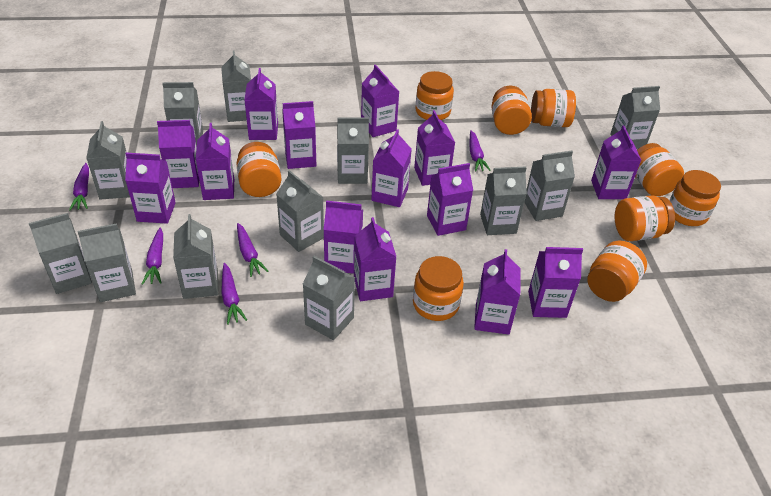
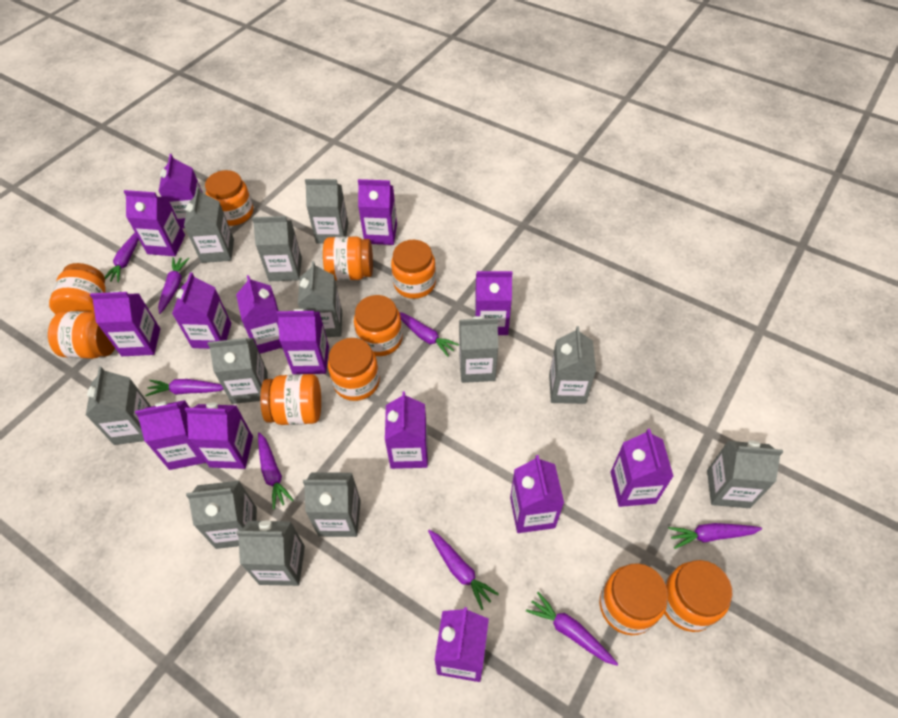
orange jar: [236,142,282,197] [413,256,464,321] [415,71,454,120] [491,86,532,135] [531,89,576,127] [587,240,647,302] [614,195,675,241] [635,143,684,196] [670,170,721,226] = 9 -> [48,311,115,359] [49,263,106,315] [205,170,253,226] [260,374,321,425] [323,236,373,281] [328,338,380,401] [354,295,403,356] [391,240,436,299] [600,563,668,635] [664,560,733,632] = 10
purple carrot: [69,163,89,210] [142,228,163,285] [221,263,247,325] [237,223,269,277] [470,130,491,172] = 5 -> [105,233,139,282] [145,379,224,396] [158,257,189,314] [258,432,294,509] [399,312,459,357] [428,530,499,610] [526,592,618,666] [668,523,762,549] = 8

